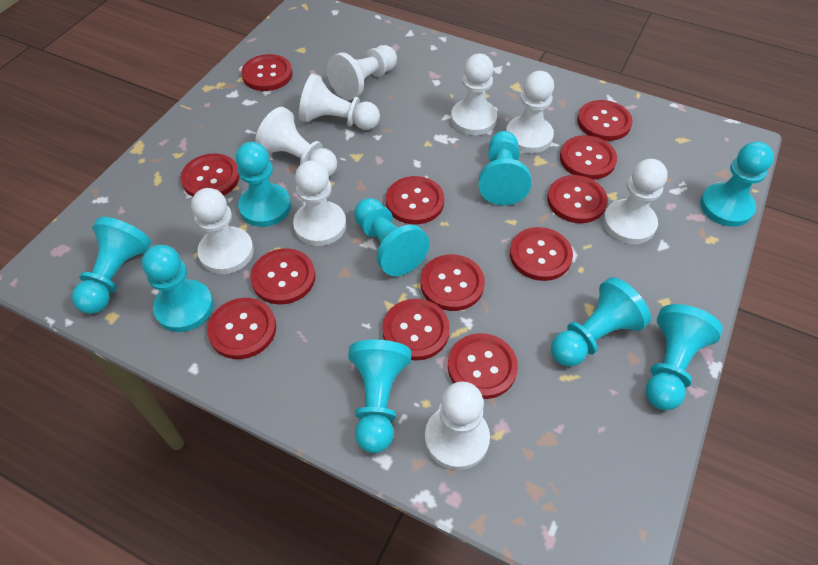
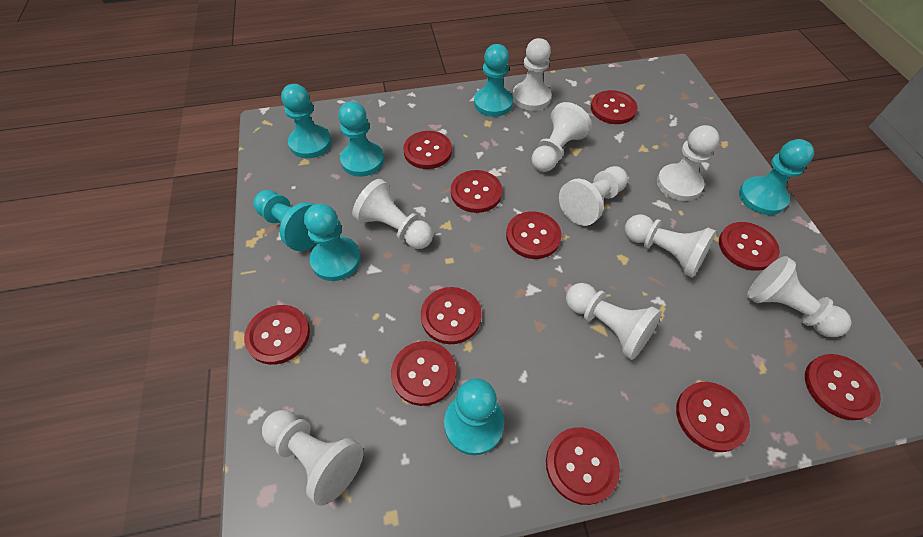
red button: [181,153,240,197] [207,298,276,359] [241,54,293,91] [250,248,315,304] [382,299,450,361] [386,176,444,224] [421,254,485,311] [448,333,518,399] [510,227,573,281] [547,175,608,223] [560,135,617,180] [577,100,633,141] = 12 -> [244,305,310,365] [391,341,456,406] [403,131,452,169] [421,287,482,344] [451,170,502,213] [506,211,562,259] [546,427,620,505] [591,90,637,124] [676,382,750,452] [719,222,780,271] [805,354,881,420] = 11
turquoise pawn: [72,217,151,314] [142,245,213,332] [236,142,291,227] [348,340,411,453] [354,198,430,276] [478,131,531,206] [551,277,651,366] [646,304,723,410] [700,141,774,227] = 9 -> [253,190,317,251] [281,84,332,158] [304,204,361,281] [338,101,384,177] [444,379,504,455] [474,44,513,117] [739,139,814,215] = 7

